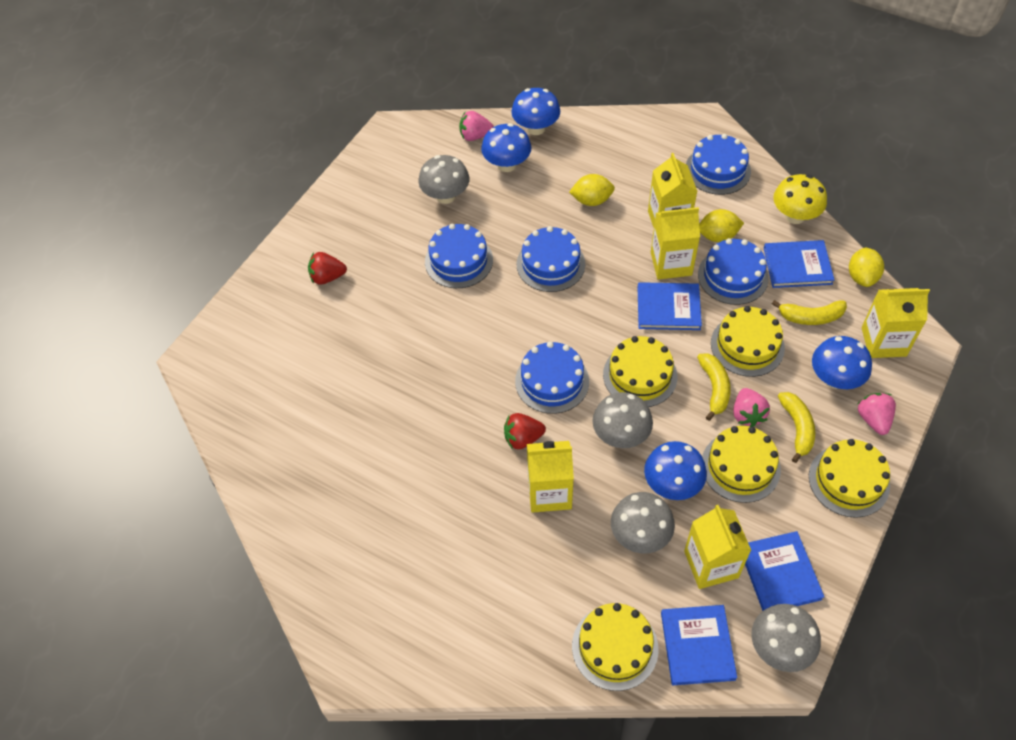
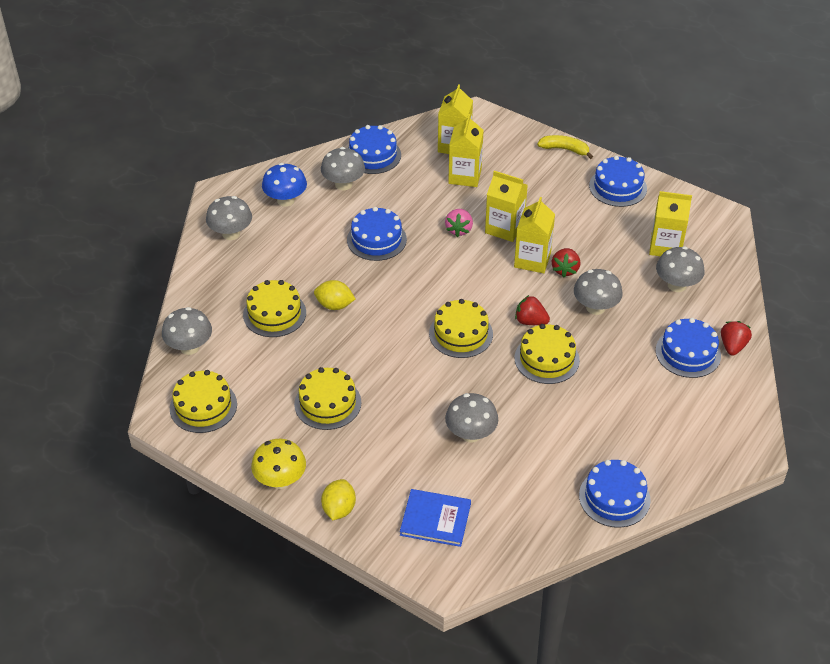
blue book: [638,282,702,330] [661,605,737,685] [745,531,824,611] [764,240,834,288] = 4 -> [400,489,471,547] = 1
blue mushroom: [481,123,532,172] [512,88,560,135] [644,441,707,500] [812,336,872,389] = 4 -> [262,163,307,207] = 1
grey mushroom: [419,155,469,204] [593,392,653,448] [611,492,675,553] [751,604,821,672] = 4 -> [162,307,212,355] [206,196,252,240] [321,147,365,190] [445,393,498,443] [574,269,623,315] [656,247,704,292] = 6
pink strawberry: [459,111,494,141] [733,388,770,427] [858,393,896,435] = 3 -> [445,209,473,237] = 1
red strawberry: [308,252,347,285] [504,413,546,449] = 2 -> [515,295,550,325] [552,248,580,277] [721,321,752,356] = 3
yellow banana: [697,353,731,421] [772,300,847,325] [778,392,815,463] = 3 -> [537,135,593,159] = 1
yellow lemon: [569,174,615,206] [699,209,744,242] [849,247,884,287] = 3 -> [314,280,355,310] [321,479,356,520] = 2

